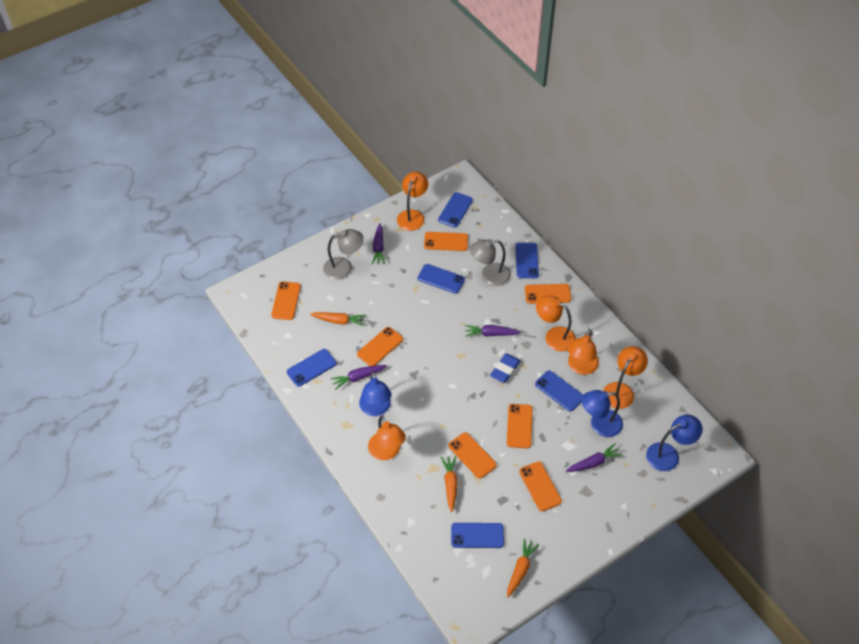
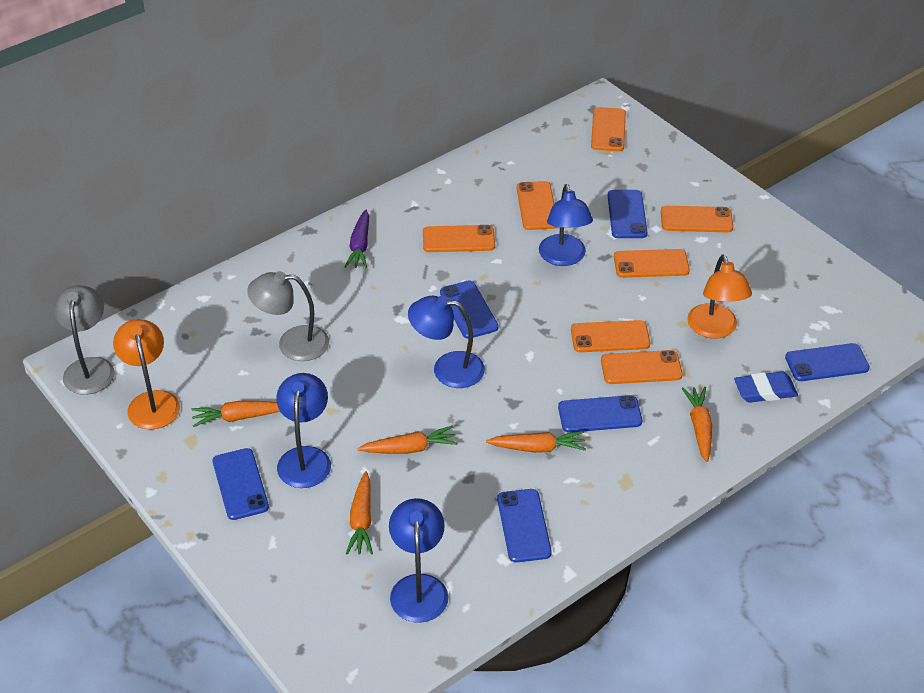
blue lamp: [359,371,391,416] [582,390,623,437] [646,415,703,471] = 3 -> [276,373,331,488] [389,498,449,623] [408,296,485,388] [539,184,593,266] = 4
orange carrot: [310,312,366,326] [441,456,458,512] [507,538,539,598] = 3 -> [191,401,280,427] [346,471,373,555] [357,426,458,454] [486,431,586,453] [682,387,712,462] = 5
orange lamp: [368,416,406,460] [397,172,428,231] [536,295,576,351] [568,330,599,375] [603,346,648,409] = 5 -> [113,319,180,430] [687,254,752,338] = 2
purple carrot: [330,365,387,390] [372,223,385,264] [465,325,521,337] [566,443,623,472] = 4 -> [345,209,369,269] = 1

